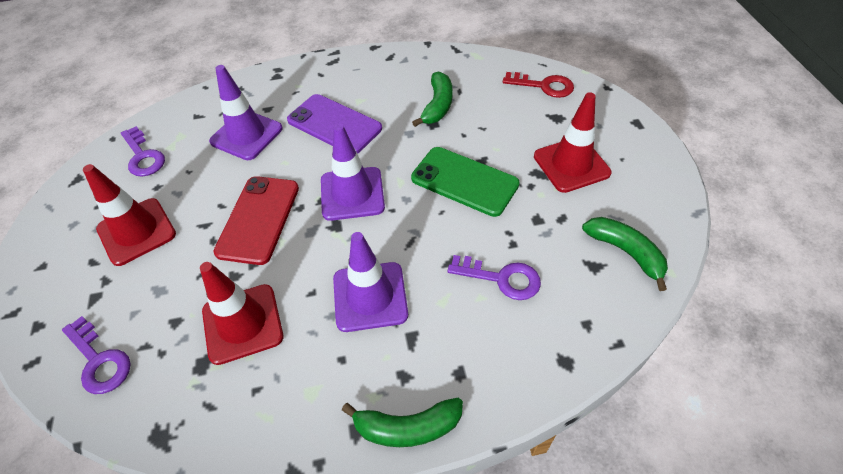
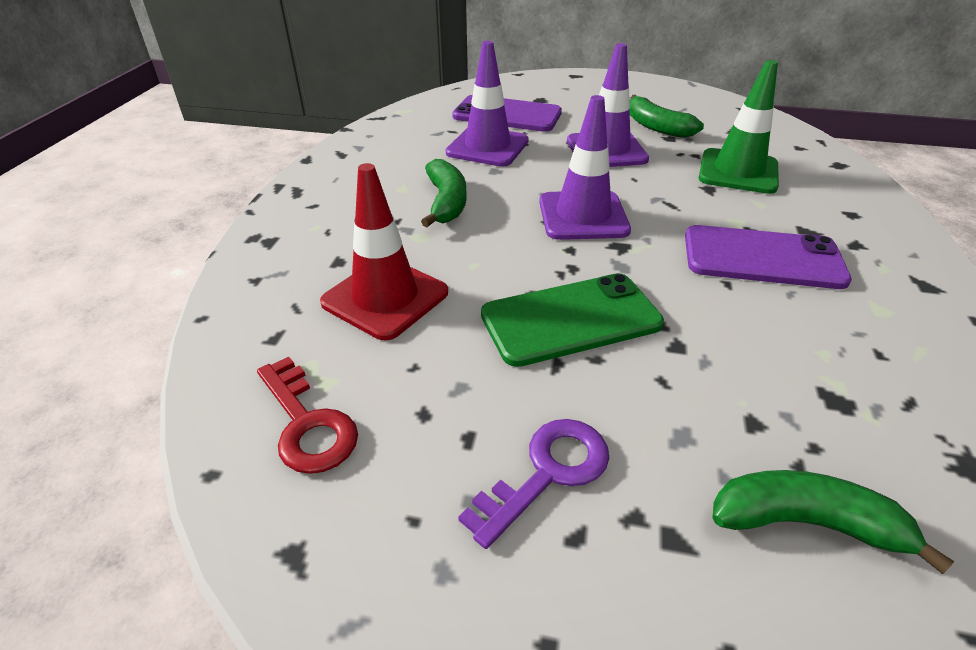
green traffic cone: none = 0 -> [699,60,779,194] = 1
purple key: [62,316,131,394] [121,126,165,177] [448,255,541,300] = 3 -> [458,419,609,549] = 1
purple phone: [287,94,382,154] = 1 -> [452,95,562,132] [685,225,852,289] = 2
red phone: [213,176,299,265] = 1 -> none = 0
red traffic cone: [83,164,176,266] [200,262,283,365] [534,92,611,193] = 3 -> [320,163,448,340] = 1

